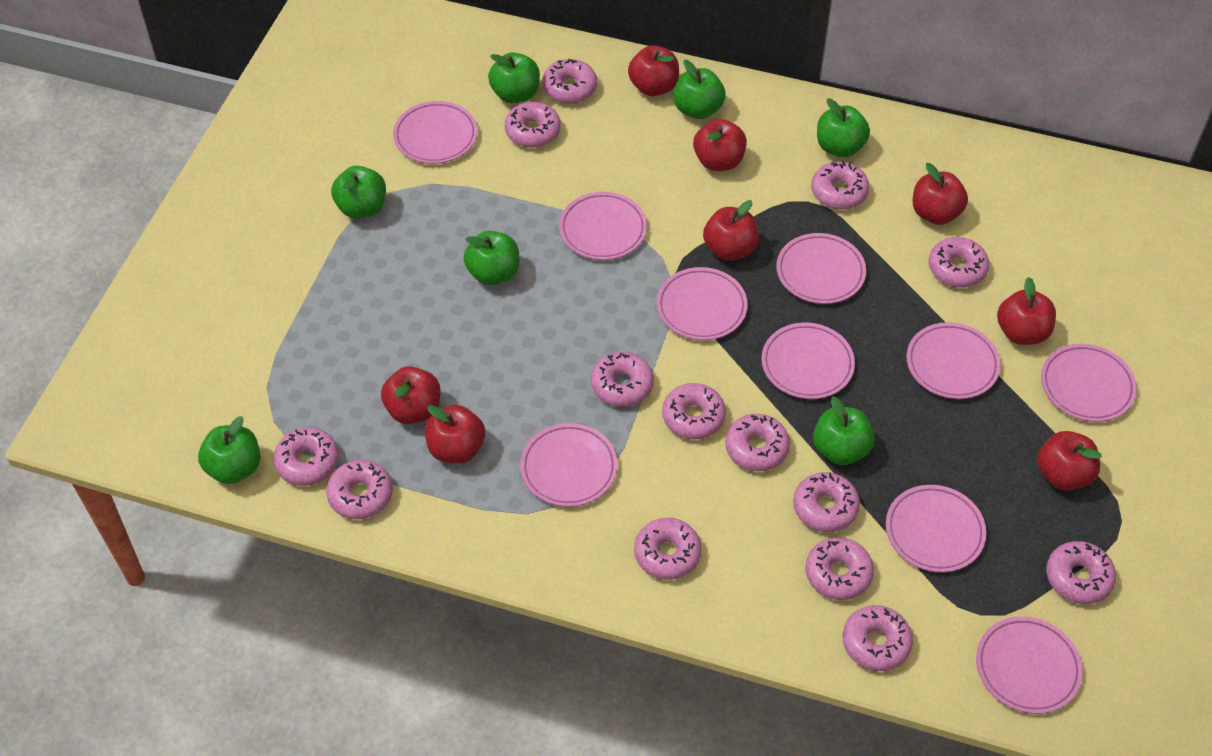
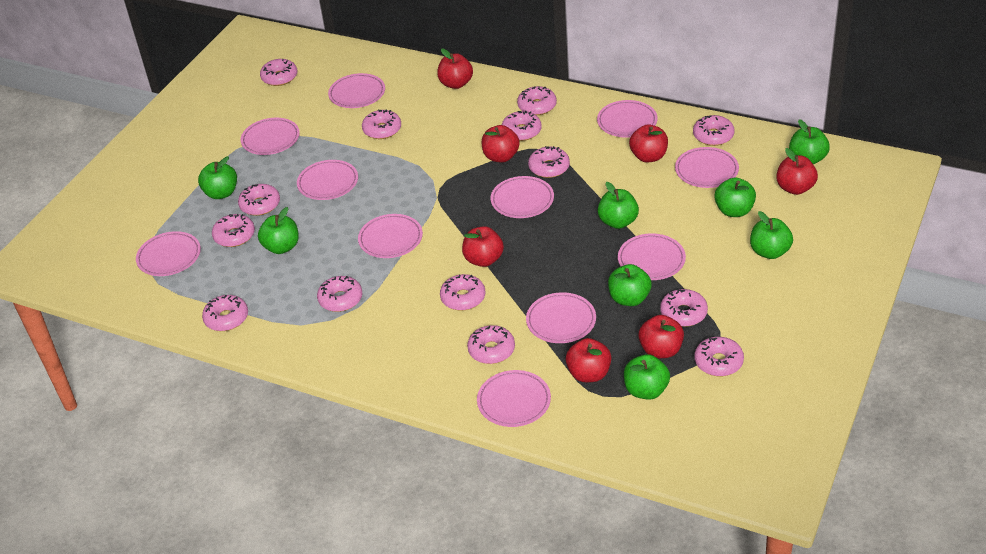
green apple: [198,416,260,484] [331,166,386,219] [463,231,519,285] [488,52,540,103] [674,60,726,119] [813,396,874,465] [817,98,870,157] = 7 -> [198,156,237,199] [258,207,299,254] [598,182,639,229] [608,264,652,306] [624,354,670,400] [714,177,756,217] [750,211,793,259] [789,119,830,164] = 8
pink plate: [393,101,478,164] [520,423,618,507] [559,192,647,260] [657,267,748,340] [761,323,855,399] [776,233,866,304] [886,485,986,572] [907,322,1001,399] [976,616,1083,714] [1041,344,1137,422] = 10 -> [136,231,201,276] [240,118,300,155] [297,160,358,200] [328,73,385,108] [358,214,423,258] [477,370,551,427] [491,176,554,218] [526,292,596,343] [597,100,657,138] [618,233,686,280] [675,147,739,188] = 11
red apple: [381,366,440,424] [425,405,485,463] [628,45,679,96] [693,119,747,171] [703,200,759,261] [913,163,968,225] [997,277,1056,345] [1037,431,1102,491] = 8 -> [437,49,473,89] [462,226,504,267] [481,125,520,162] [566,338,611,382] [629,125,668,162] [638,315,684,358] [776,148,818,195] = 7

